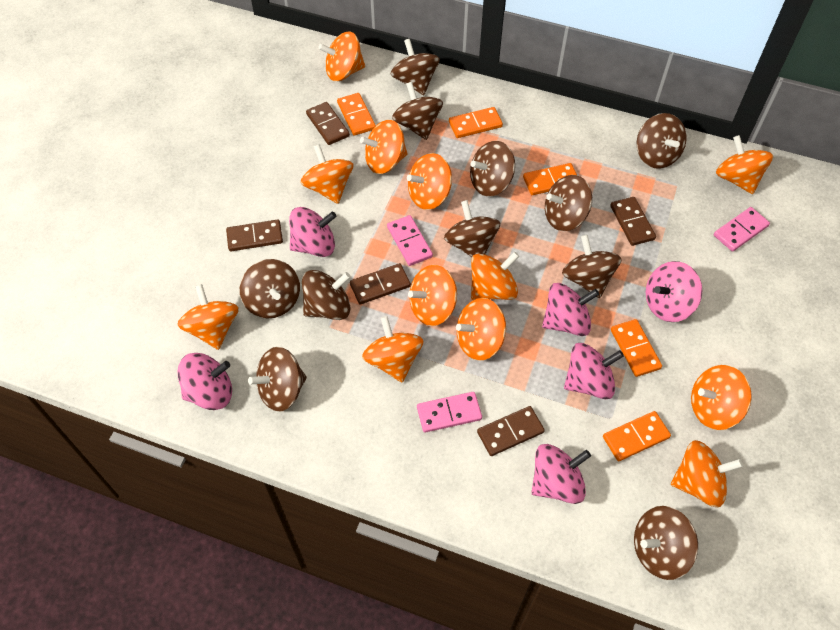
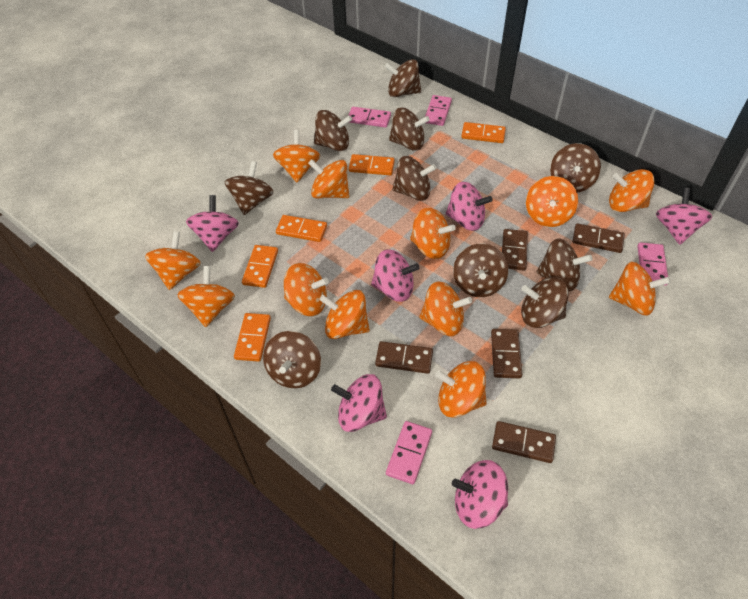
brown spinning top: [240,259,300,318] [248,347,307,412] [302,270,351,320] [391,39,440,95] [392,82,443,140] [444,200,500,257] [470,141,515,197] [545,175,592,231] [562,235,622,298] [634,506,698,580] [637,113,686,169] = 11 -> [225,161,274,215] [263,331,321,388] [314,110,352,151] [384,59,421,97] [389,108,430,151] [392,156,437,201] [453,243,509,297] [521,277,569,328] [536,238,593,292] [550,143,601,193] = 10
pink domino: [387,215,433,266] [417,392,482,433] [714,207,770,252] = 3 -> [348,107,391,128] [386,421,432,484] [425,95,452,126] [637,242,668,285] = 4

